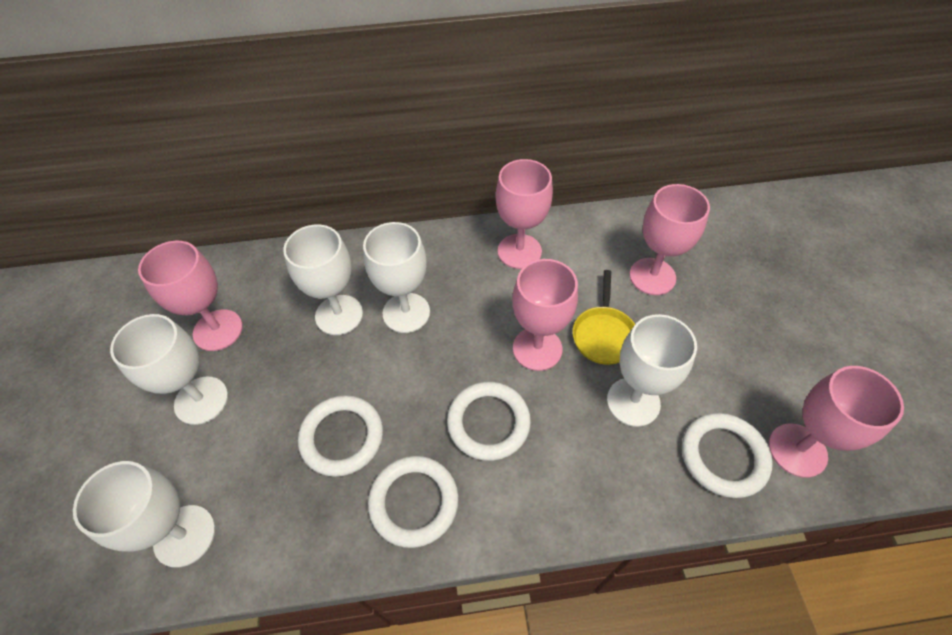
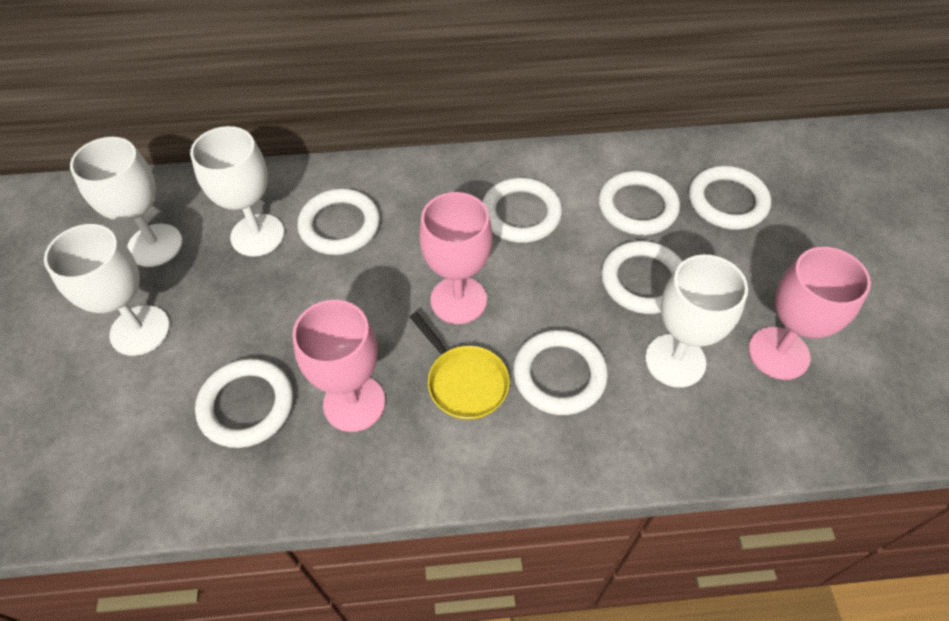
pink goblet: [138,241,243,351] [495,159,553,269] [512,259,578,371] [629,184,710,295] [769,366,904,478] = 5 -> [292,300,385,432] [419,192,492,324] [748,247,871,380] = 3
white goblet: [73,461,215,568] [110,314,228,425] [283,225,363,335] [363,222,430,333] [607,314,697,427] = 5 -> [44,224,170,356] [70,137,183,267] [190,126,284,257] [645,255,748,388] = 4
white ring: [298,395,383,477] [368,456,459,548] [447,382,531,461] [682,413,773,498] = 4 -> [195,359,293,448] [297,189,380,255] [482,178,562,243] [513,330,608,415] [598,171,680,235] [601,241,683,314] [689,166,771,230] = 7

